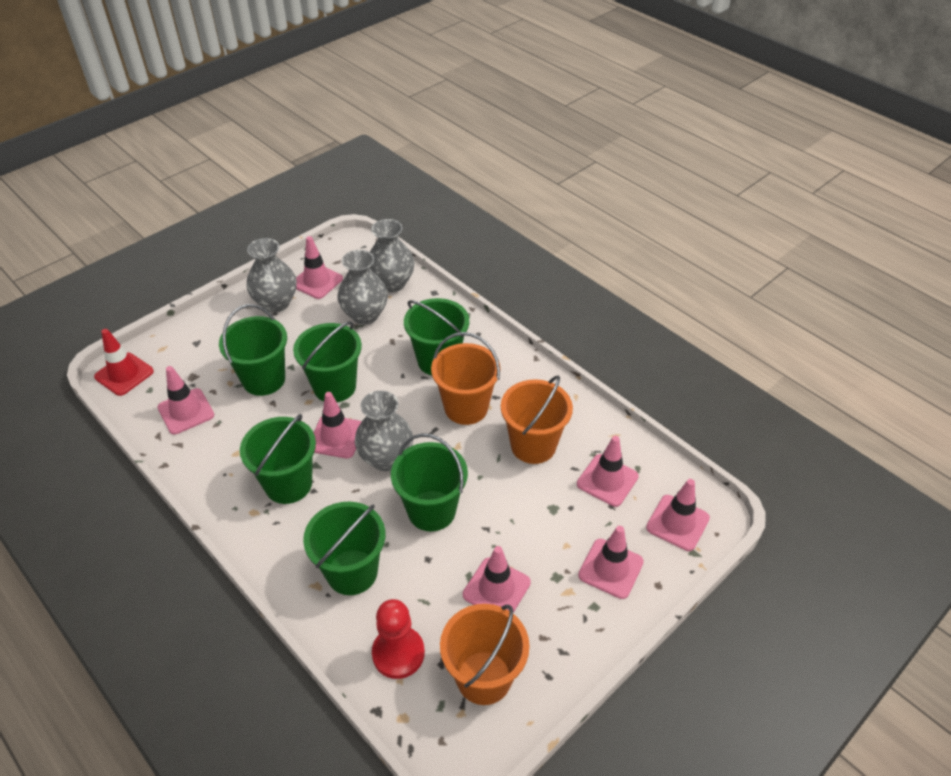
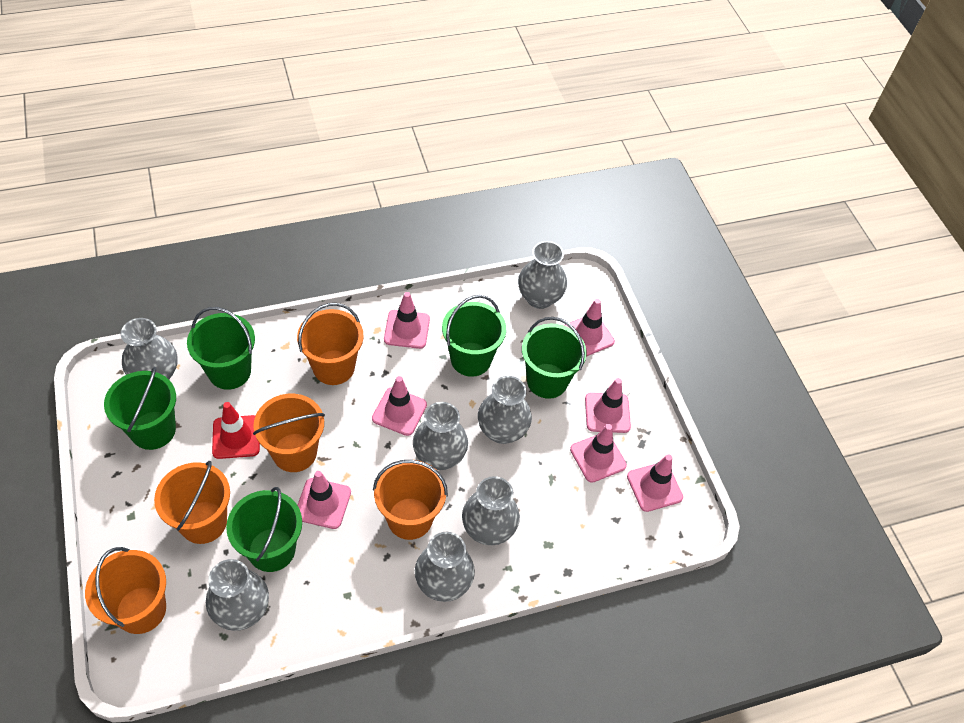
green bucket: [219,304,287,396] [240,414,316,504] [293,321,362,402] [303,502,385,595] [391,433,468,531] [404,298,469,375] = 6 -> [104,367,176,450] [187,307,255,390] [226,487,302,572] [442,295,506,377] [522,317,587,399] = 5
grey vase: [247,238,297,312] [338,250,388,325] [355,391,413,471] [370,219,415,292] = 4 -> [121,318,178,379] [206,559,269,631] [413,402,468,470] [415,532,475,602] [462,476,520,545] [478,376,532,444] [518,241,567,309] = 7
orange bucket: [431,332,500,425] [440,604,530,705] [501,375,573,464] = 3 -> [85,547,166,634] [154,461,230,544] [253,394,325,472] [297,303,364,385] [373,460,448,540] = 5
red pawn: [372,599,425,679] = 1 -> none = 0

